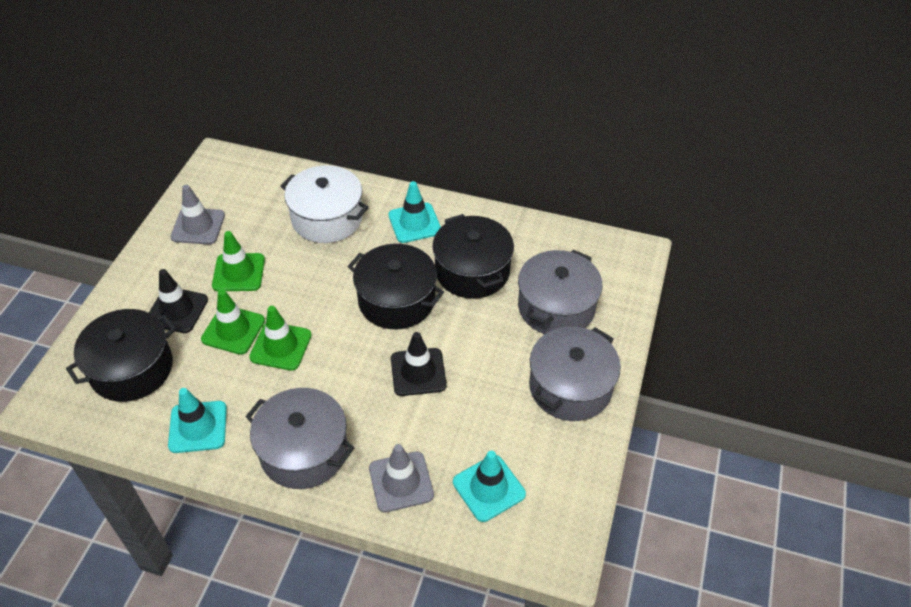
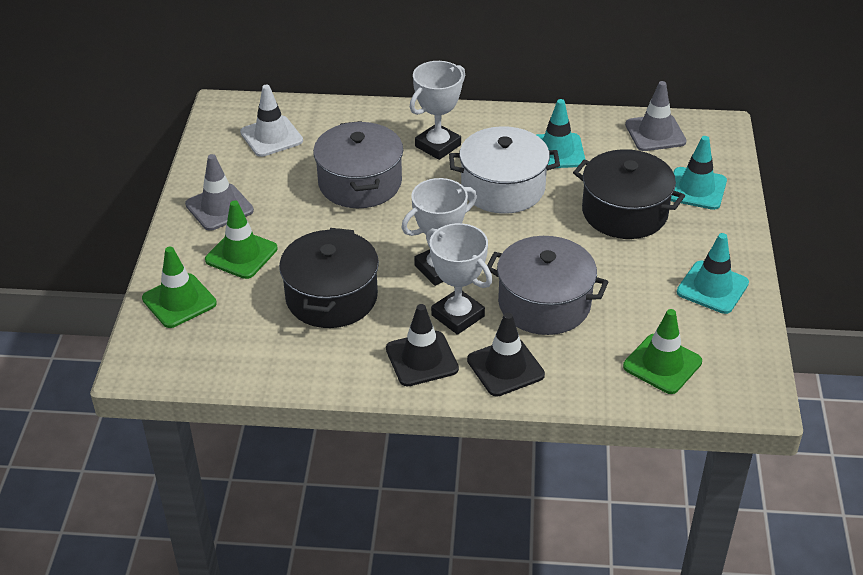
black pot: [66,309,176,402] [348,244,444,329] [432,214,514,299] = 3 -> [279,228,379,328] [573,149,685,239] = 2
grey pot: [245,388,354,489] [518,250,603,334] [529,327,621,421] = 3 -> [313,121,403,208] [487,236,608,335] = 2
white traffic cone: none = 0 -> [240,85,303,157] = 1
white trophy: none = 0 -> [401,178,477,286] [410,61,465,160] [426,223,492,335] = 3

